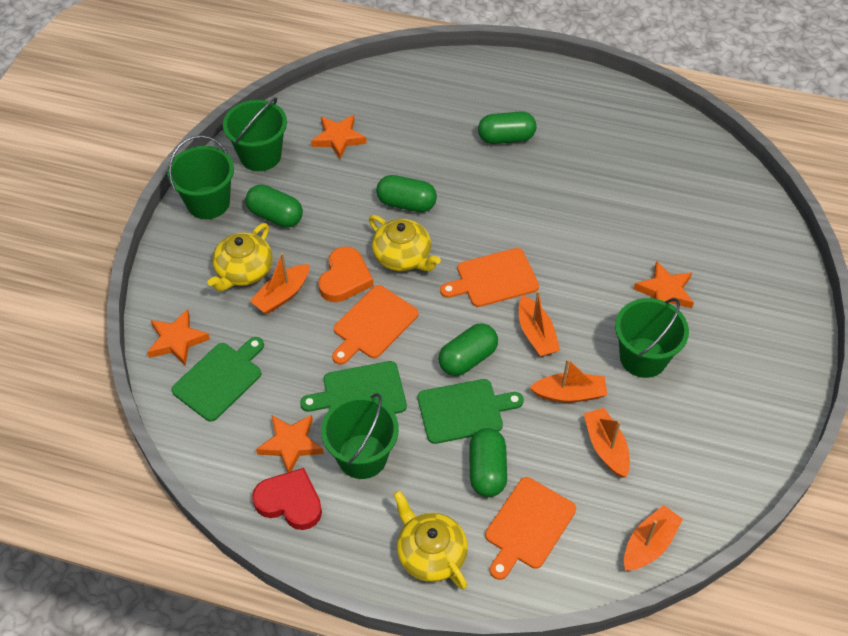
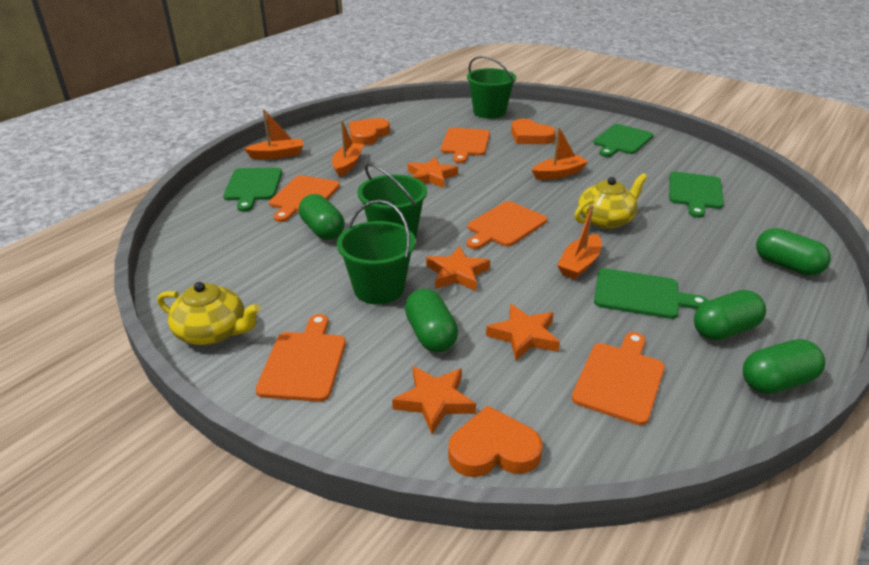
green bucket: [167,135,234,219] [223,97,287,171] [321,393,399,479] [615,298,689,378] = 4 -> [337,200,416,304] [357,163,427,239] [467,56,516,119] = 3
green cutting board: [171,337,264,422] [300,361,407,414] [417,379,524,444] = 3 -> [223,168,282,212] [593,124,654,157] [594,268,708,319] [669,172,724,218] = 4
orange boat: [250,253,310,314] [519,291,560,357] [529,359,607,403] [584,408,630,477] [624,505,683,571] = 5 -> [244,109,303,159] [332,120,364,177] [532,127,588,180] [557,205,602,279] = 4
orange cutting board: [332,285,418,365] [440,248,539,307] [485,477,576,580] = 3 -> [255,314,346,402] [269,175,340,222] [441,127,490,163] [467,201,547,249] [572,332,665,426] = 5
orange heart: [318,246,373,302] = 1 -> [349,118,390,146] [448,406,542,477] [511,119,556,144] = 3
red heart: [252,468,322,530] = 1 -> none = 0
yellow teapot: [207,223,273,291] [369,215,441,271] [393,490,468,589] = 3 -> [157,282,261,345] [574,173,647,229] = 2

